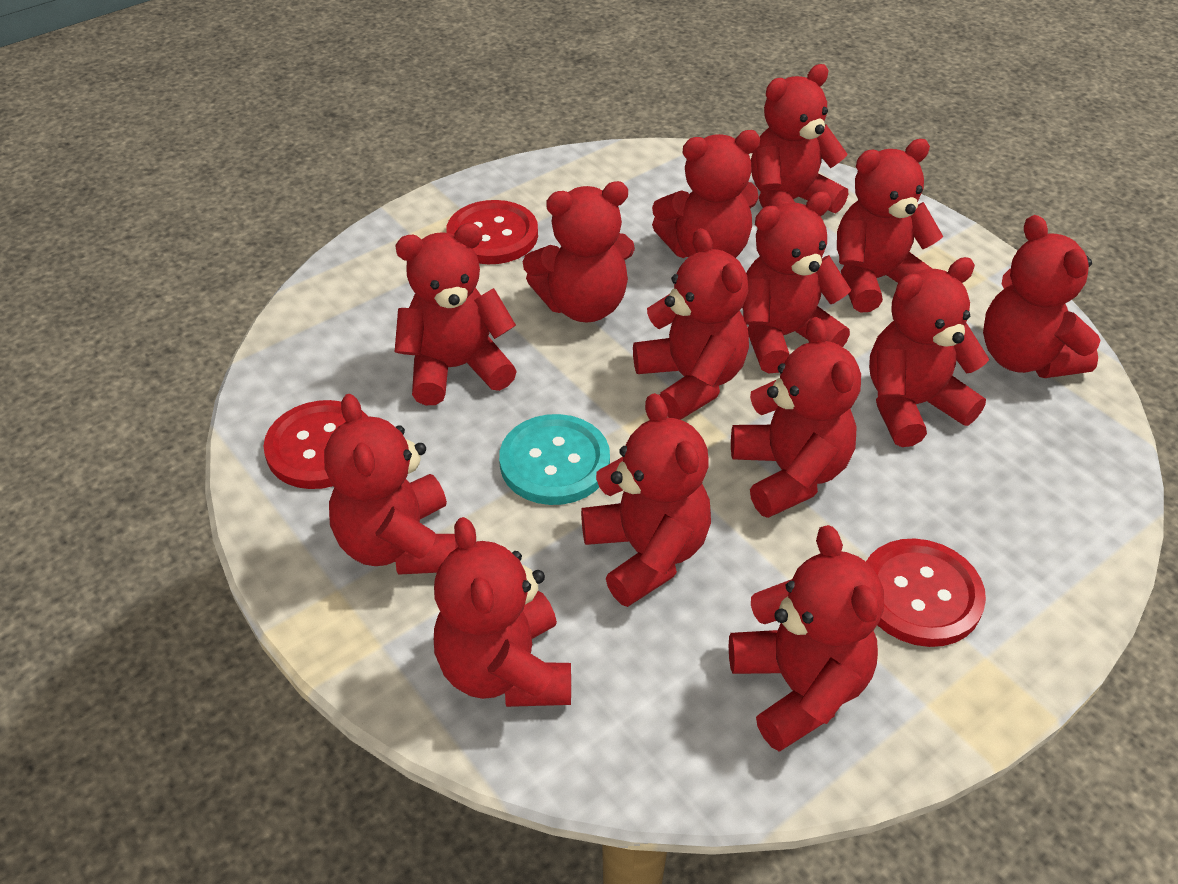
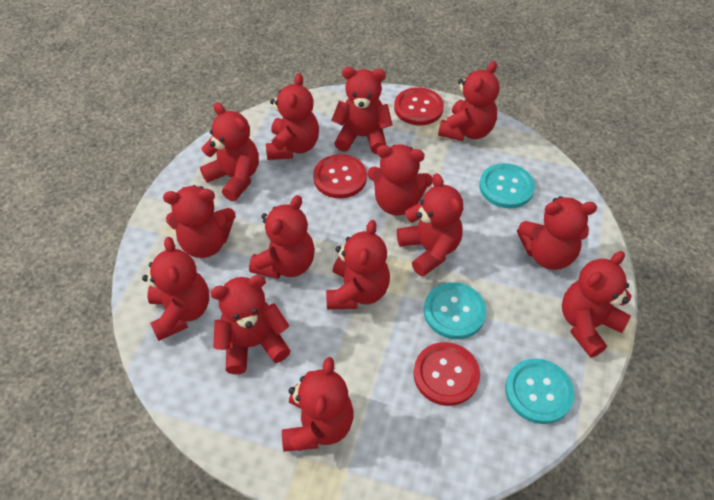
turquoise button: [499,414,610,505] = 1 -> [424,282,487,339] [479,163,535,208] [505,358,575,424] = 3

